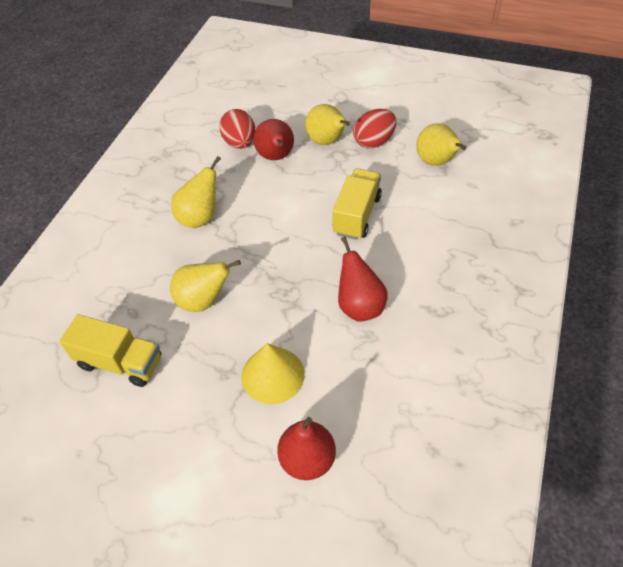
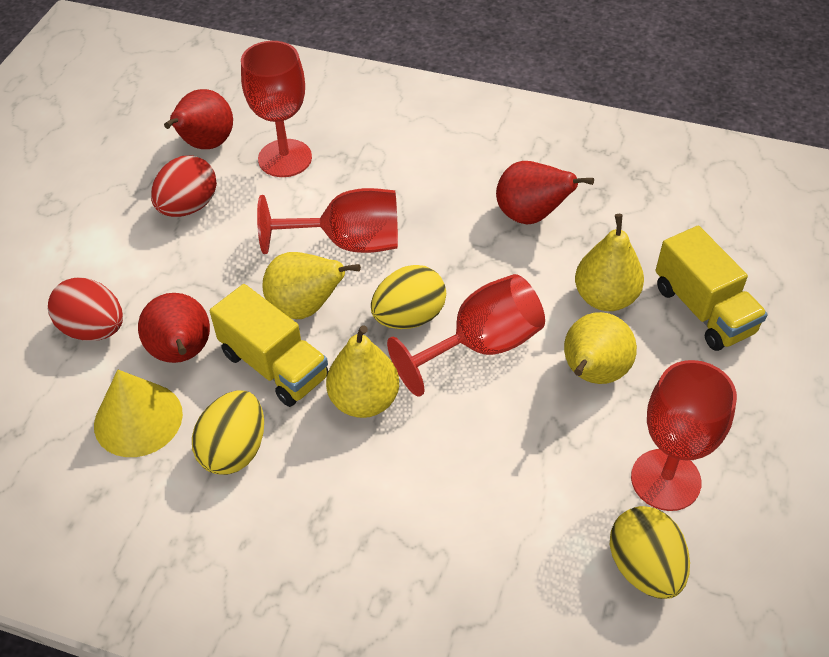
red goblet: none = 0 -> [241,41,312,177] [257,188,398,254] [387,274,545,397] [631,360,737,511] = 4
yellow egg: none = 0 -> [192,390,264,475] [371,265,446,329] [610,506,690,599] = 3

